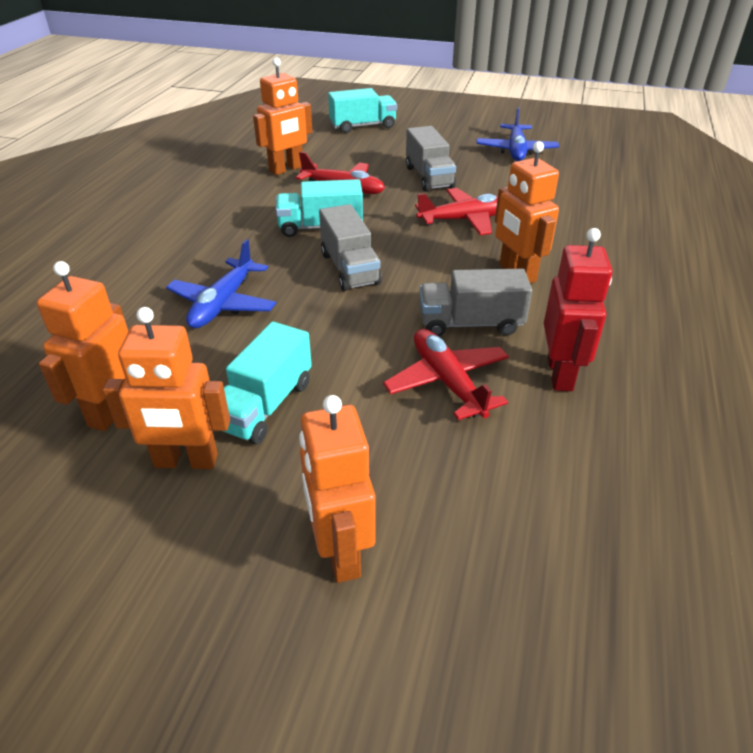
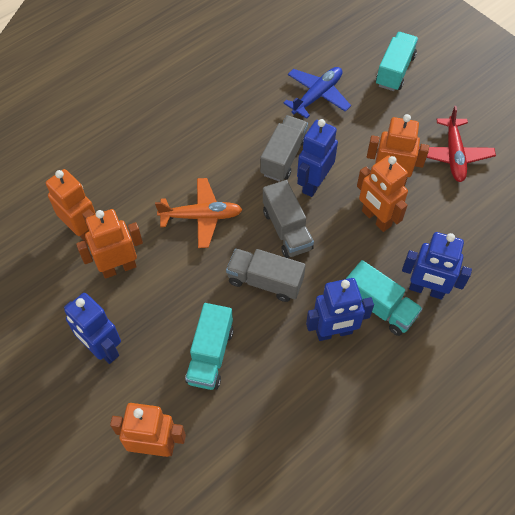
blue plane: [166,239,276,328] [477,107,559,161] = 2 -> [283,67,351,119] = 1
blue robot: none = 0 -> [64,293,121,364] [297,119,338,197] [306,278,374,341] [402,232,472,300] = 4
orange plane: none = 0 -> [155,178,243,248] = 1
red plane: [295,152,385,194] [383,329,509,420] [415,188,498,235] = 3 -> [419,106,496,182] = 1
red robot: [544,228,613,391] = 1 -> none = 0

